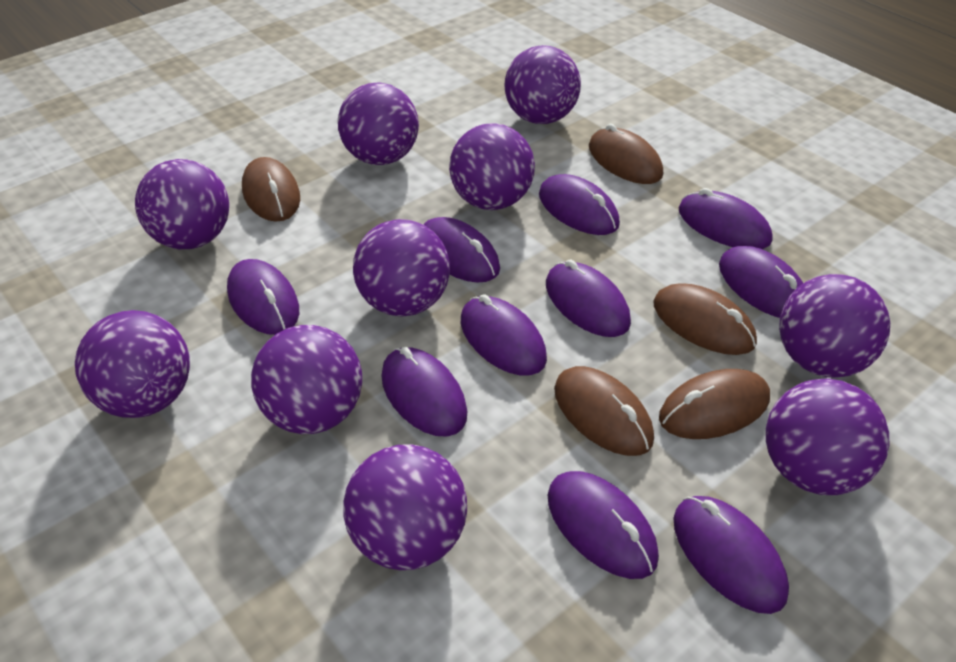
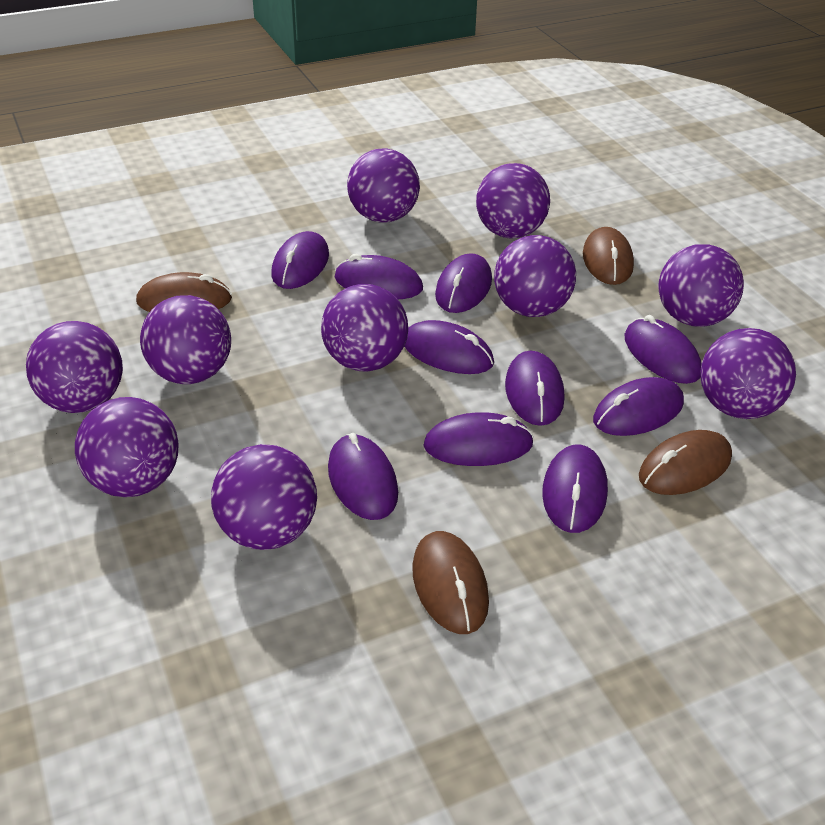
brown mouse: [242,157,300,222] [554,366,654,456] [589,124,663,184] [653,284,757,355] [659,369,770,439] = 5 -> [136,272,232,312] [412,531,489,634] [583,227,634,285] [639,430,732,495] = 4

